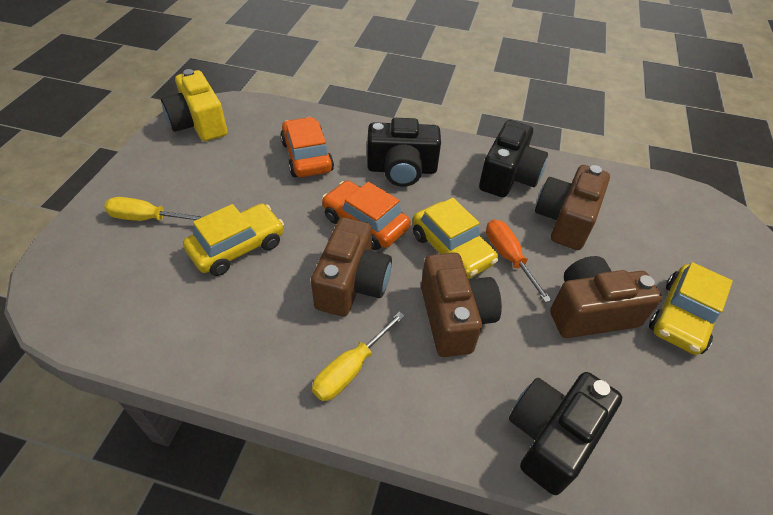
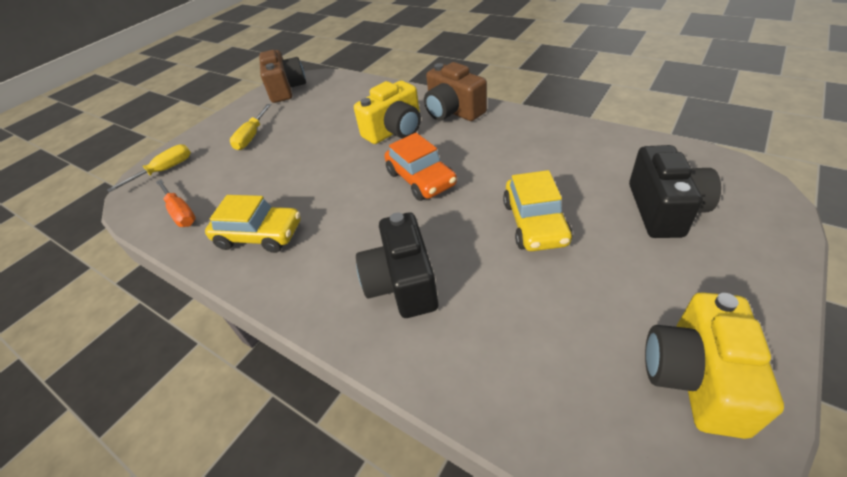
black camera: [367,118,441,187] [479,120,548,198] [509,372,622,495] = 3 -> [356,212,438,318] [629,145,721,238] = 2
brown camera: [311,217,392,316] [421,253,502,357] [535,165,610,250] [550,256,662,338] = 4 -> [259,50,306,103] [424,62,487,121] = 2
orange car: [280,117,334,177] [322,181,411,250] = 2 -> [384,133,457,201] = 1
yellow camera: [161,69,227,141] = 1 -> [354,80,421,144] [645,292,784,439] = 2
yellow car: [183,203,284,276] [413,198,498,279] [649,262,733,355] = 3 -> [205,195,301,253] [503,170,573,251] = 2

